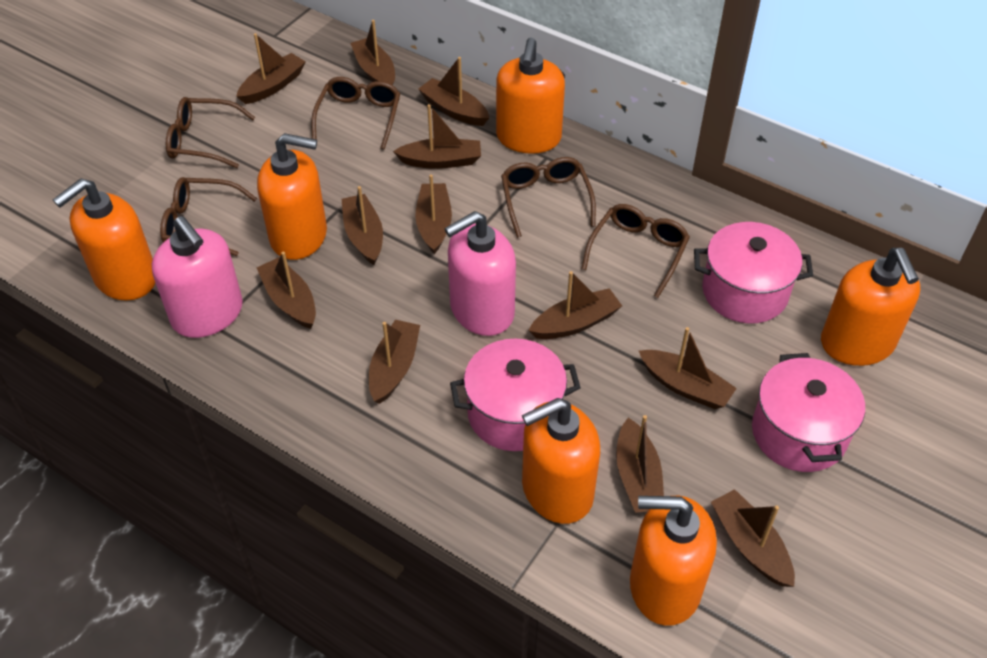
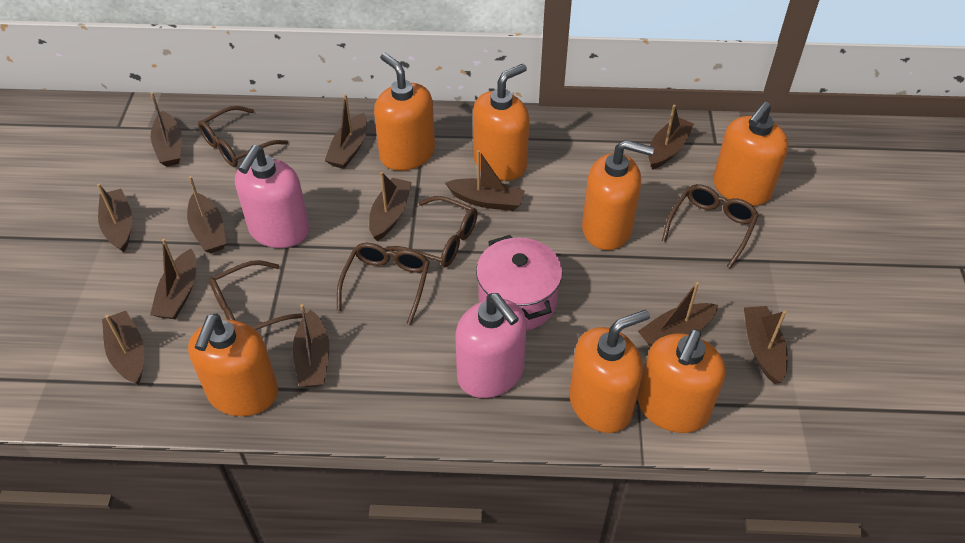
orange soap dispenser: [53,178,155,301] [257,133,327,260] [496,38,565,154] [522,398,600,524] [630,496,717,626] [821,248,920,366] = 6 -> [188,314,278,416] [374,53,435,171] [473,64,530,181] [569,310,650,433] [582,140,654,250] [638,329,726,433] [713,101,788,206] = 7
pink pot: [450,339,581,451] [694,222,813,323] [752,353,865,472] = 3 -> [476,235,562,330] = 1

